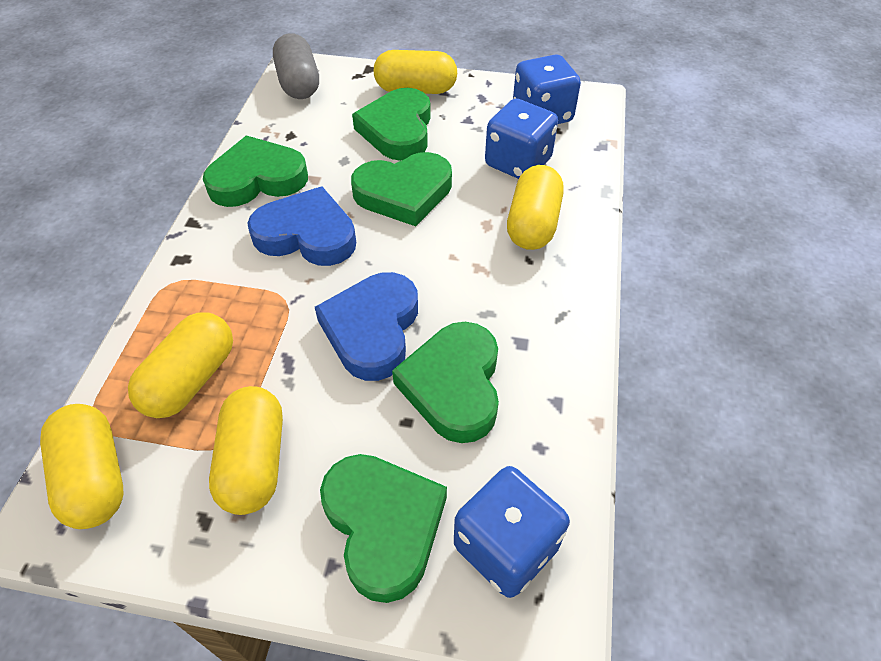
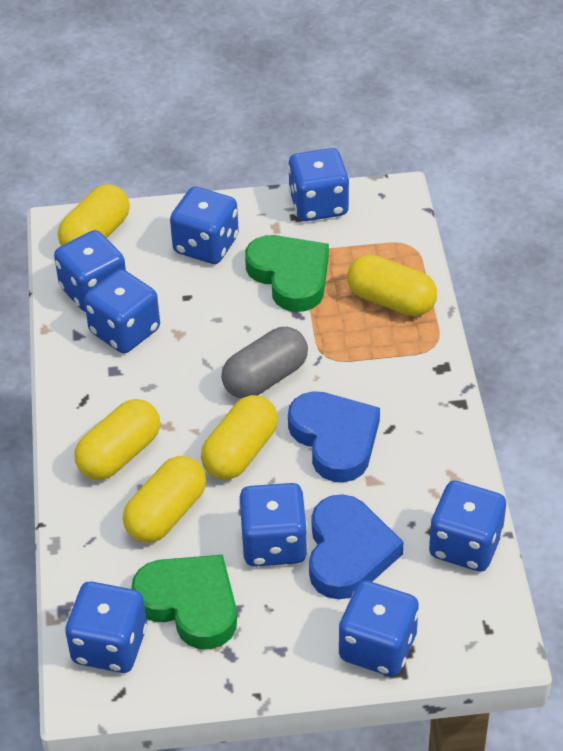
blue dice: [454,466,570,598] [485,99,558,179] [513,54,581,124] = 3 -> [54,230,126,312] [65,581,147,673] [84,269,160,353] [170,187,239,264] [239,483,308,567] [288,148,350,221] [339,581,419,677] [429,480,506,572] = 8
green heart: [203,135,308,207] [320,454,447,603] [351,152,452,226] [352,88,431,161] [392,322,499,443] = 5 -> [131,555,237,649] [245,235,329,312] = 2

